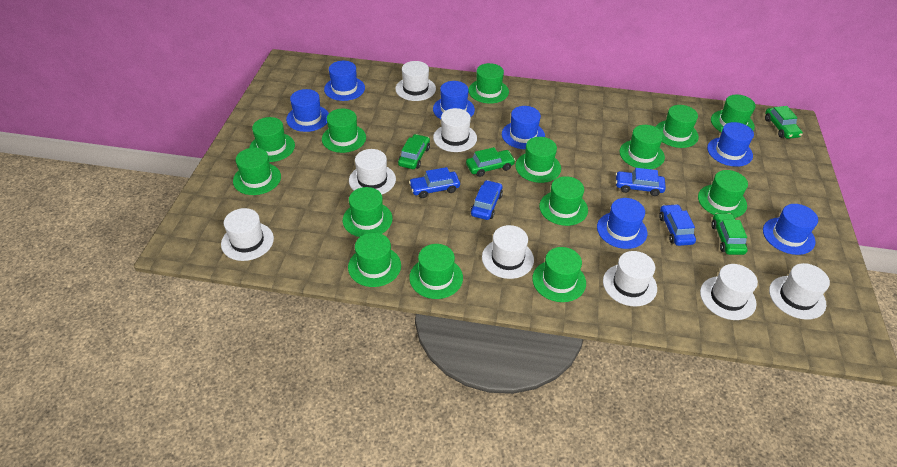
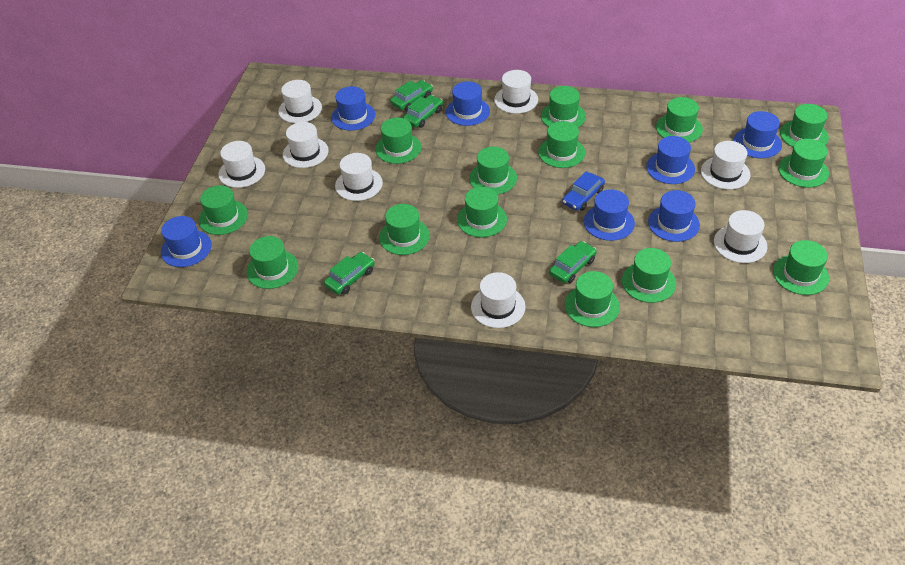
blue car: [409,167,460,198] [470,180,503,220] [615,168,666,196] [659,204,696,246] = 4 -> [562,171,605,211] = 1

